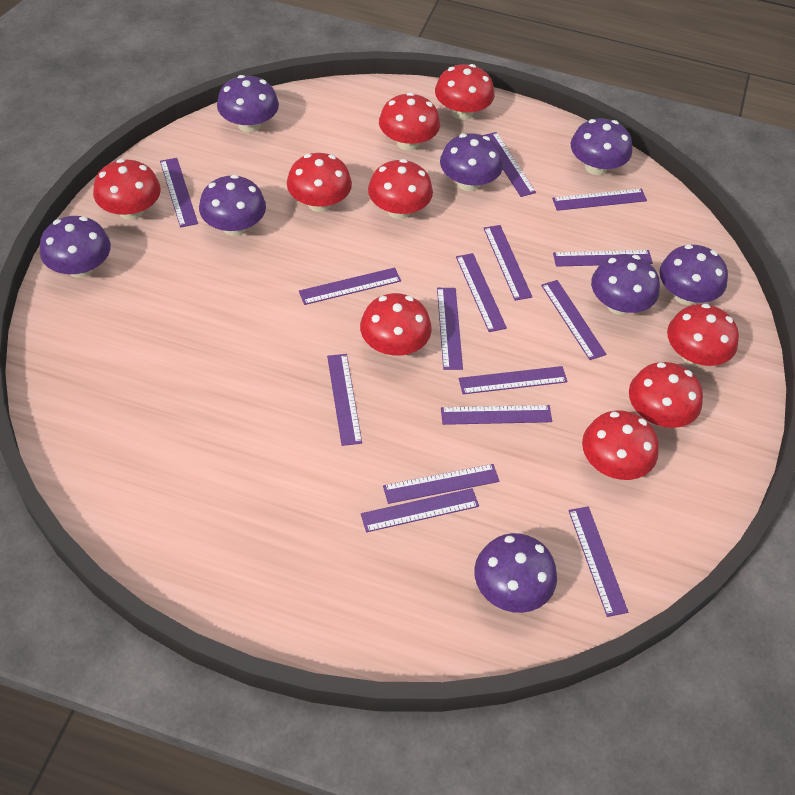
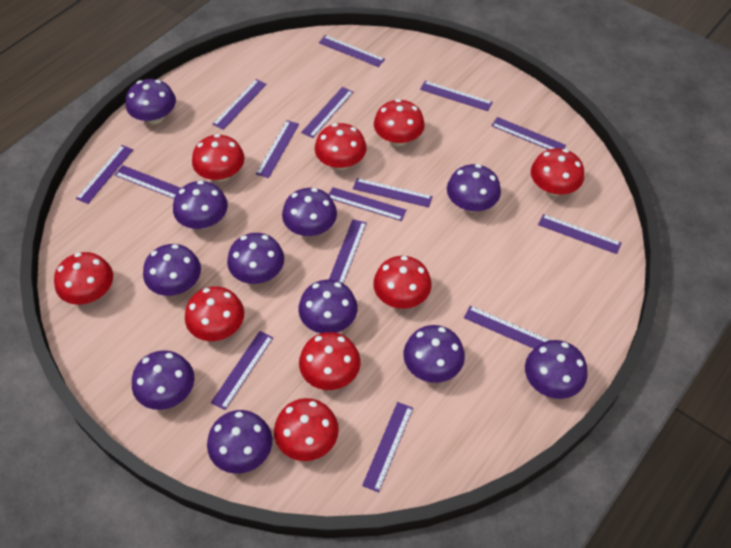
purple mushroom: [40,216,111,278] [199,175,266,236] [217,75,279,133] [440,133,503,191] [474,533,557,613] [570,118,632,175] [591,254,660,315] [660,244,728,305] = 8 -> [126,79,176,124] [132,350,195,410] [143,244,201,296] [173,181,228,229] [207,410,272,474] [227,233,284,284] [282,188,337,236] [298,280,358,333] [403,325,465,383] [447,164,501,212] [525,340,588,399] = 11

